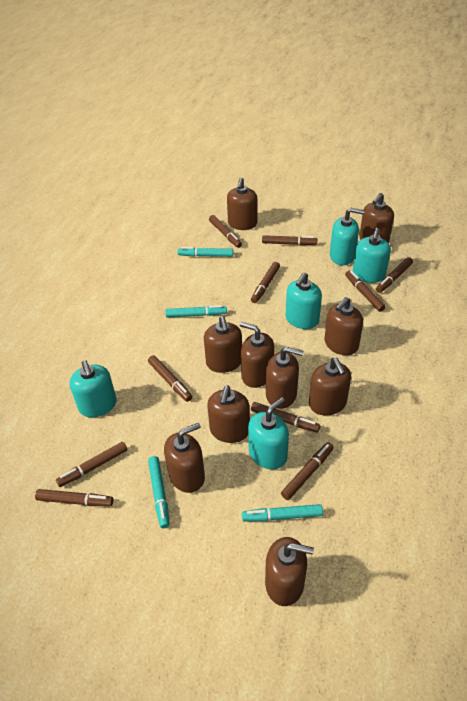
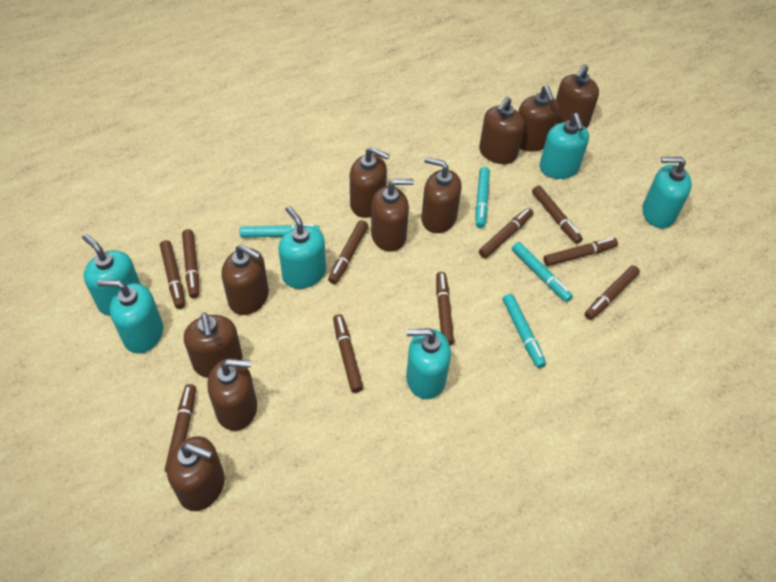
turquoise soap dispenser: [69,360,117,418] [248,397,289,469] [286,272,322,329] [330,208,365,265] [353,228,391,283] = 5 -> [82,234,141,316] [97,280,163,353] [278,206,326,289] [406,328,451,399] [539,113,589,179] [642,157,692,228] = 6

